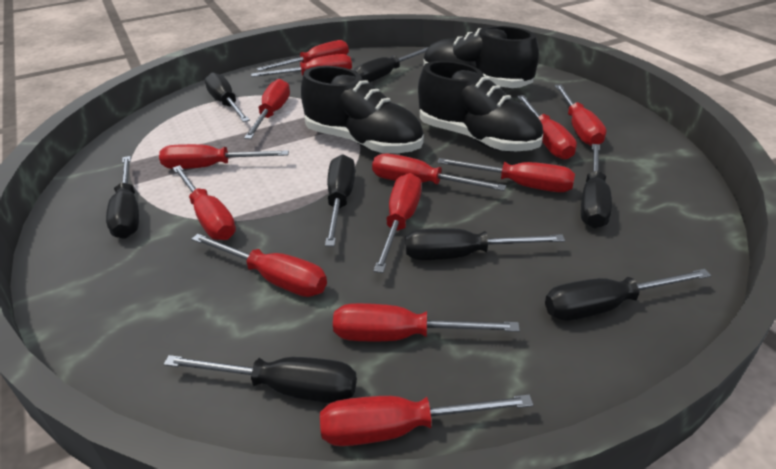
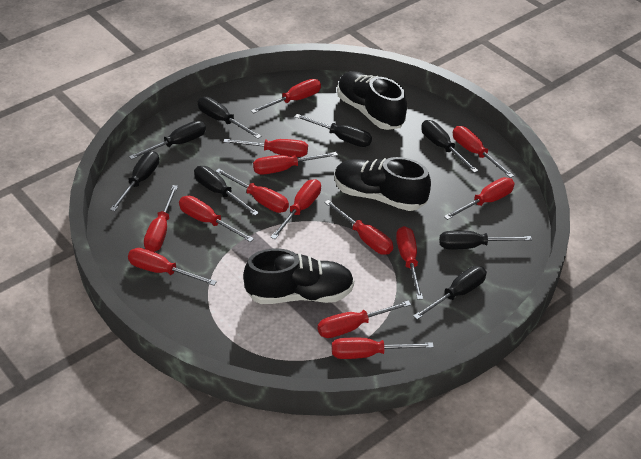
red screwdriver: [159,144,289,169] [173,165,236,240] [191,234,327,297] [244,79,290,139] [251,54,352,77] [257,40,349,71] [320,394,533,446] [333,303,520,341] [372,154,506,191] [374,173,422,273] [437,158,575,192] [517,95,577,160] [555,85,606,146] = 13 -> [128,248,217,286] [144,185,178,252] [179,196,254,242] [215,169,289,213] [223,139,308,157] [251,79,321,114] [253,152,338,175] [271,179,321,239] [318,300,411,338] [324,200,393,255] [332,338,434,359] [396,226,423,300] [444,177,515,220] [453,126,514,178] = 14

